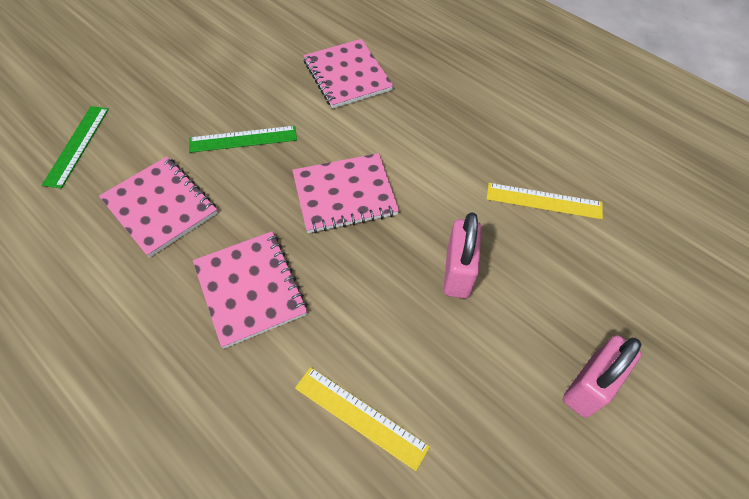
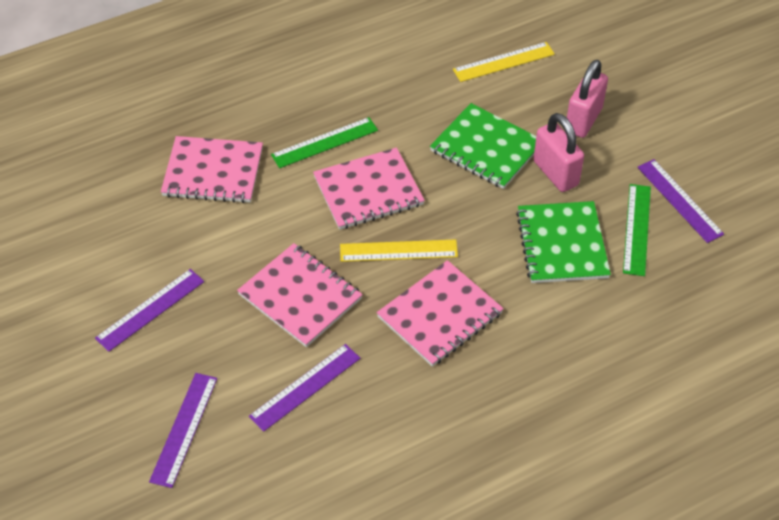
green notebook: none = 0 -> [430,103,536,189] [516,201,611,283] = 2
purple ruler: none = 0 -> [95,269,204,352] [149,373,217,488] [249,344,360,432] [637,159,724,243] = 4

